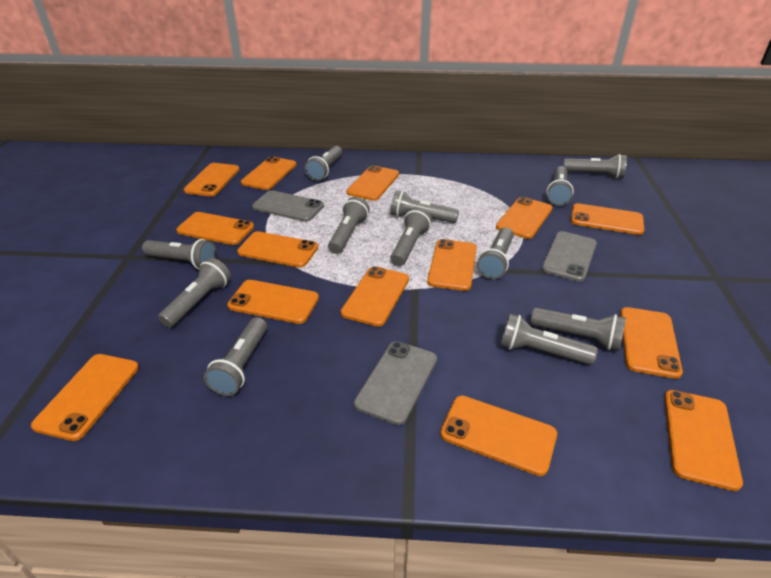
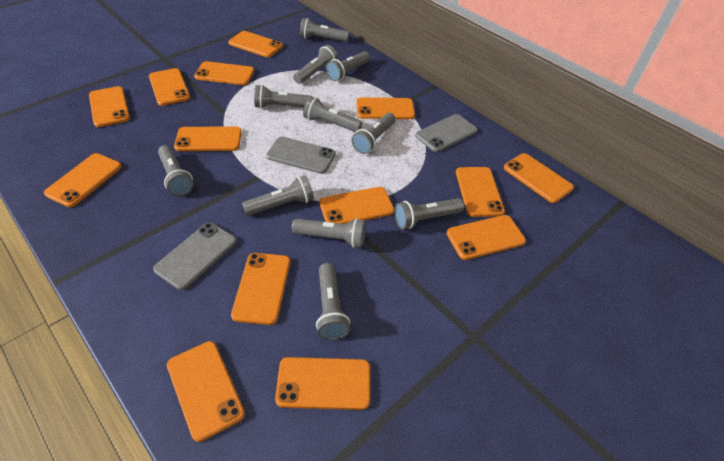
grey flashlight: [142,239,217,269] [158,258,231,328] [204,317,267,396] [305,146,342,181] [328,197,370,254] [390,190,459,223] [391,207,432,266] [477,227,514,279] [500,314,598,365] [531,308,626,351] [546,166,574,206] [563,154,627,179] = 12 -> [158,145,194,196] [242,175,314,216] [254,85,311,109] [292,218,366,248] [293,45,338,84] [300,18,349,42] [303,96,362,132] [316,263,350,340] [326,51,370,82] [351,113,396,154] [395,198,464,229] = 11

